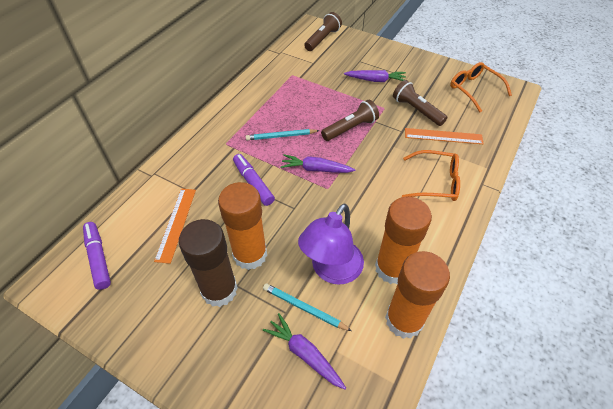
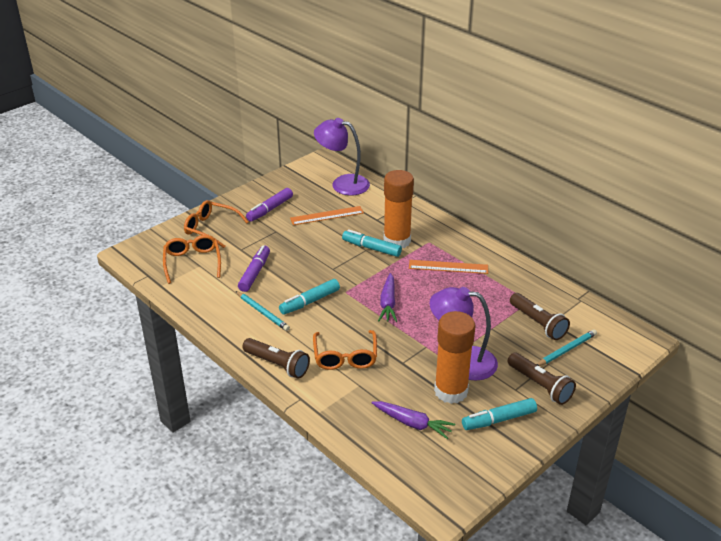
brown glue stick: [179,219,238,307] = 1 -> none = 0
orange glasses: [402,150,460,201] [450,62,512,112] = 2 -> [163,235,221,284] [184,200,249,248] [313,330,377,370] = 3
orange glue stick: [218,182,267,270] [375,197,432,284] [385,251,450,339] = 3 -> [384,170,414,248] [434,311,476,404] = 2
purple carrot: [263,313,346,389] [280,154,356,173] [344,70,406,82] = 3 -> [372,401,455,439] [378,273,397,322] = 2
purple lamp: [298,204,364,285] = 1 -> [314,118,370,195] [429,287,498,381] = 2
turquoise marker: none = 0 -> [279,279,340,314] [342,229,402,257] [462,398,537,430] = 3

